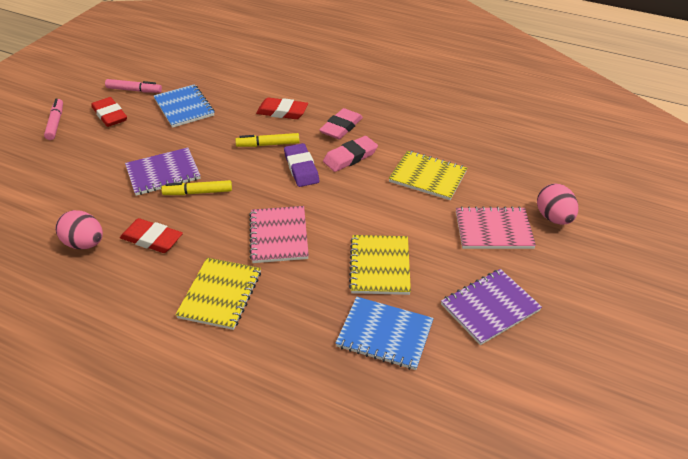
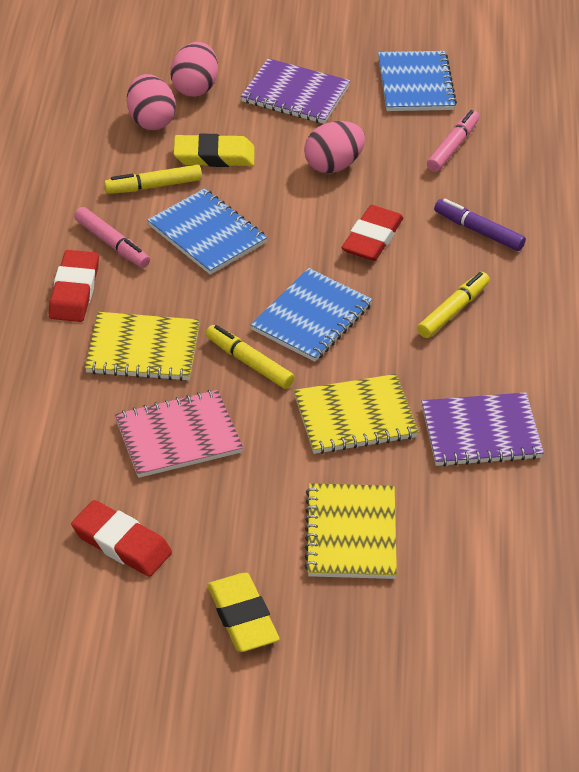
blue notebook: [154,84,215,128] [336,297,434,370] = 2 -> [147,188,267,275] [250,268,372,362] [378,51,457,111] = 3
pink egg: [55,210,103,249] [537,184,578,225] = 2 -> [127,74,176,130] [171,42,218,97] [304,121,365,173] = 3
pink eraser: [319,108,363,139] [323,136,378,172] = 2 -> none = 0
pink notebook: [249,206,309,263] [456,206,536,249] = 2 -> [115,390,243,478] = 1
purple eraser: [284,143,319,187] = 1 -> none = 0
purple marker: none = 0 -> [434,199,526,251] = 1
yellow eraser: none = 0 -> [174,134,255,167] [207,573,280,652] = 2
yellow marker: [161,180,232,195] [235,133,300,147] = 2 -> [104,165,202,194] [206,325,295,389] [417,272,489,338] = 3

